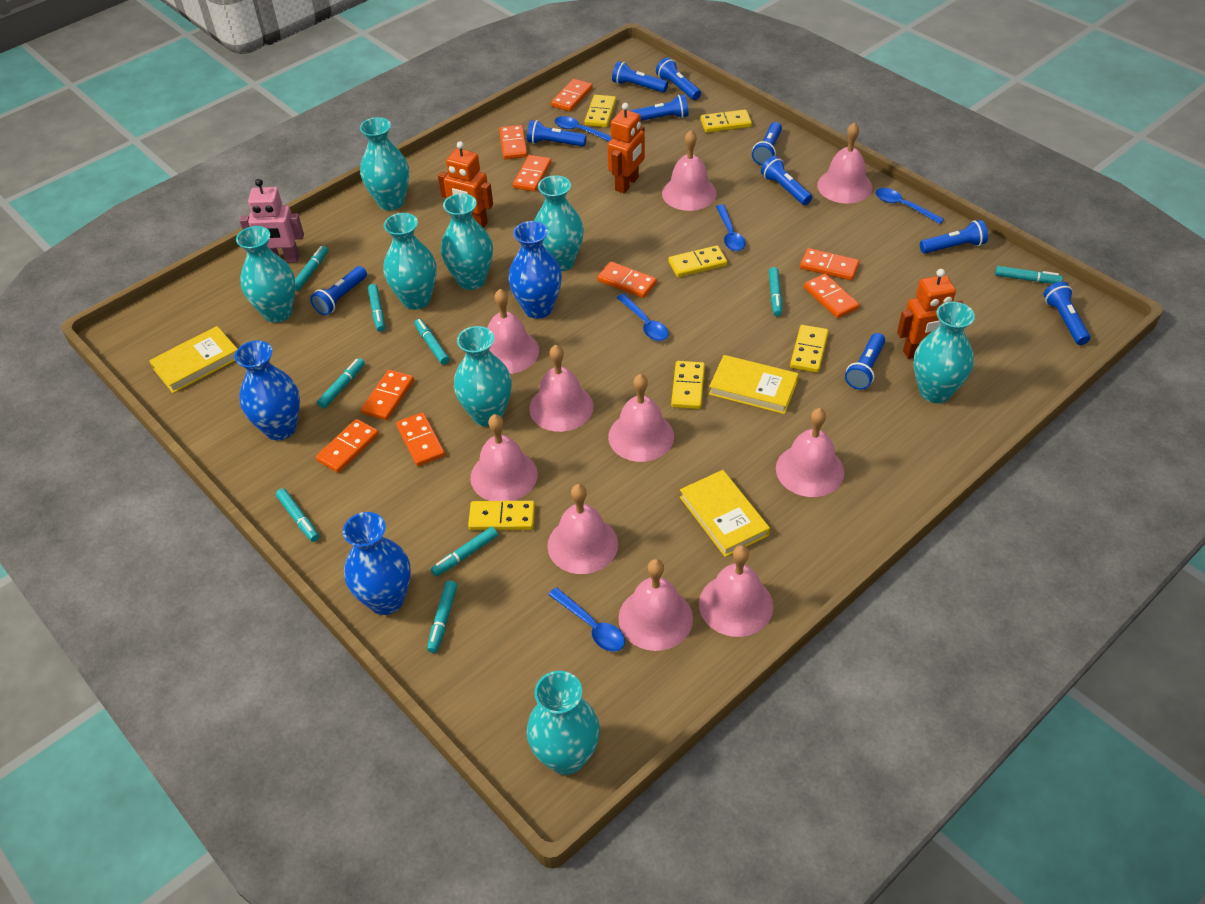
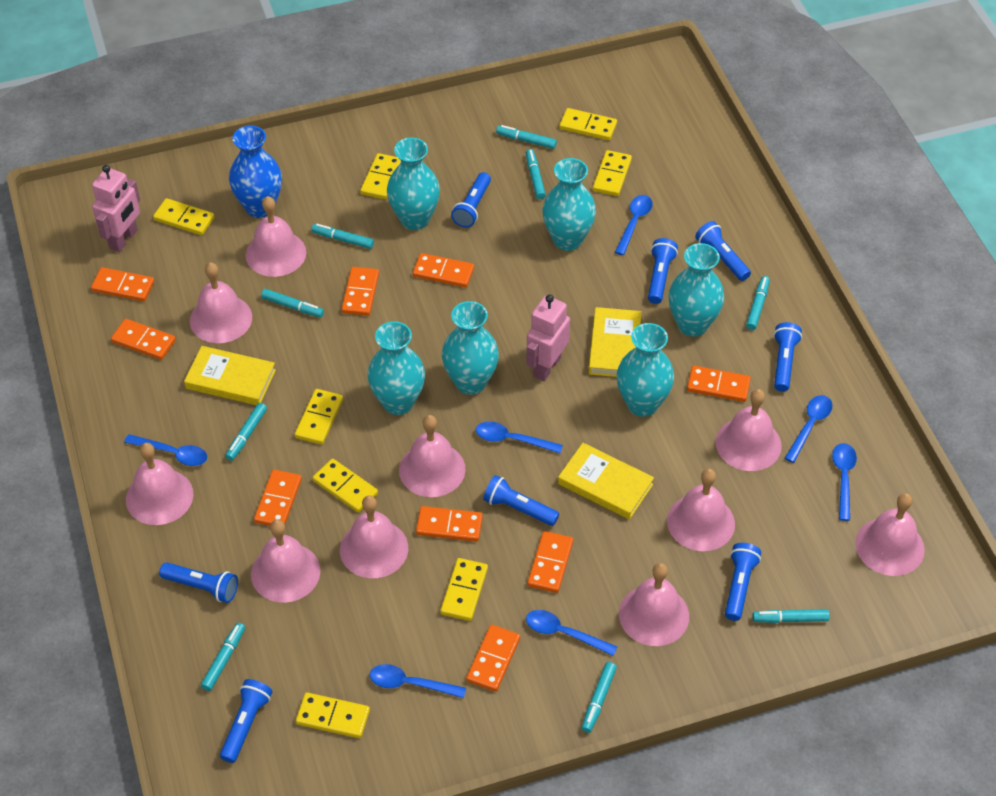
blue flashlight: [310,266,367,315] [527,120,587,147] [612,61,668,93] [631,94,689,121] [656,57,701,100] [752,122,782,165] [761,156,812,205] [845,333,885,390] [920,220,988,254] [1044,282,1090,345] = 10 -> [159,562,238,603] [220,679,273,763] [451,172,491,228] [483,475,559,526] [648,238,678,304] [695,221,751,281] [725,543,761,621] [774,322,802,392] = 8
blue spoon: [548,587,625,652] [554,116,612,141] [617,293,669,341] [716,205,746,251] [875,188,944,224] = 5 -> [124,434,207,466] [370,664,466,698] [476,421,563,453] [526,610,617,656] [615,195,653,255] [785,395,832,463] [832,443,857,521] = 7
blue vase: [234,340,300,440] [343,512,411,615] [508,221,562,319] = 3 -> [229,125,282,218] = 1
orange robot: [438,141,493,228] [607,103,645,193] [897,269,964,359] = 3 -> none = 0
pink robot: [240,179,304,263] = 1 -> [92,165,140,252] [526,294,570,381] = 2
turquoise vase: [236,226,296,323] [360,117,409,210] [383,213,437,310] [441,193,493,290] [454,326,512,427] [527,671,600,775] [534,175,584,272] [914,302,975,403] = 8 -> [367,321,425,415] [387,138,440,230] [442,301,499,395] [542,158,596,251] [617,323,674,417] [668,243,725,336] = 6
yellow domino: [468,501,535,530] [584,95,616,127] [668,245,727,277] [671,361,705,409] [700,109,752,133] [790,325,829,373] = 6 -> [153,198,215,235] [295,389,343,445] [296,692,370,738] [313,459,378,512] [360,153,401,199] [440,558,488,621] [559,108,617,140] [593,150,632,196] = 8

